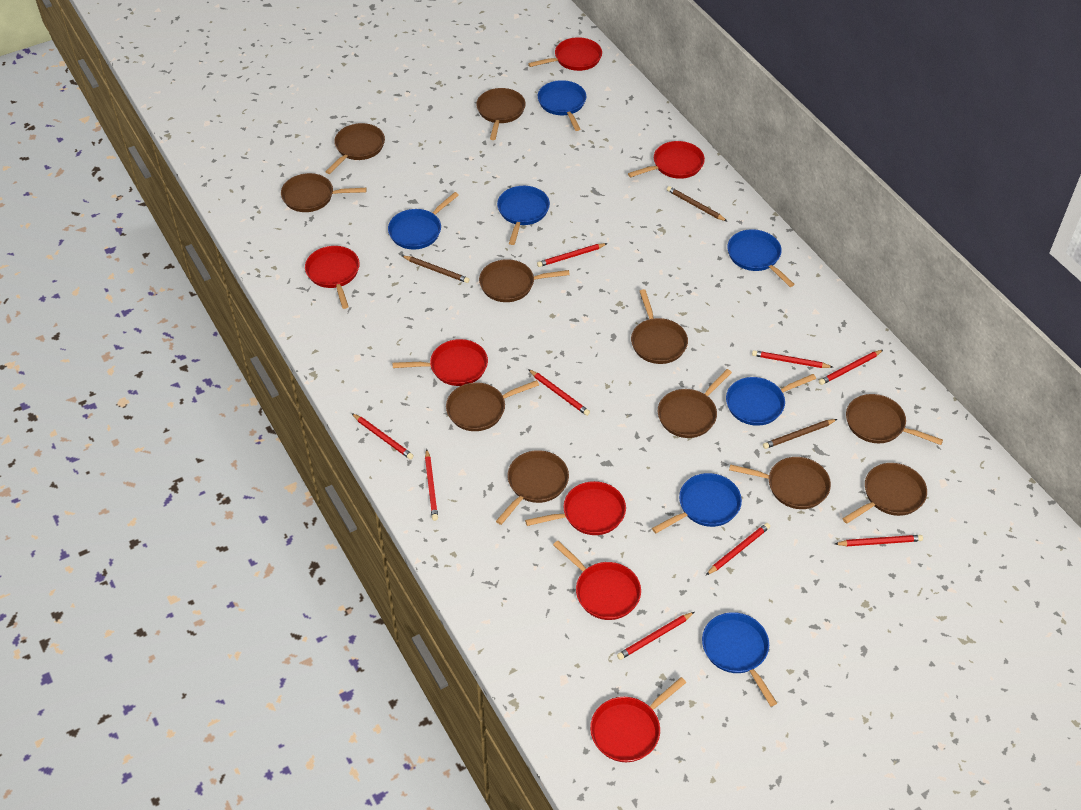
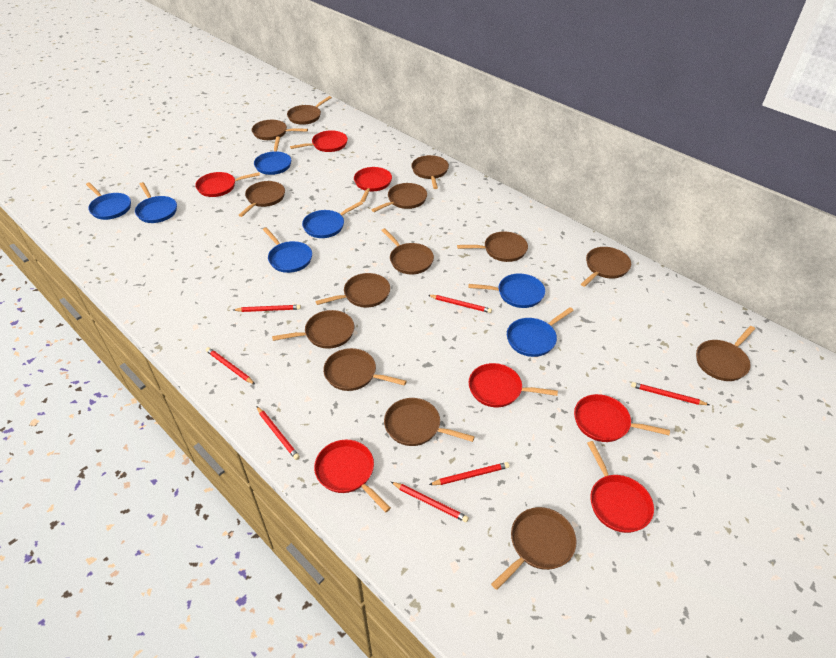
brown pan: [281,173,367,212] [325,123,385,174] [446,380,539,431] [476,88,526,140] [479,259,570,302] [496,450,569,525] [631,289,688,364] [658,369,732,438] [729,457,831,509] [842,463,927,523] [846,394,943,445] = 11 -> [239,181,285,217] [252,120,308,140] [272,310,354,349] [287,96,332,125] [315,273,390,308] [323,348,407,391] [371,183,427,212] [381,228,434,274] [384,398,475,446] [411,155,449,189] [457,231,528,262] [491,507,576,590] [581,247,631,287] [696,326,755,381] = 14
brown pencil: [402,256,470,283] [667,186,728,222] [763,419,837,449] = 3 -> none = 0
red pencil: [352,413,414,459] [425,449,438,521] [528,369,590,416] [537,243,608,267] [617,612,694,660] [706,523,770,575] [752,350,833,368] [819,350,883,385] [835,535,923,546] = 9 -> [206,347,255,384] [234,305,301,312] [256,406,300,460] [391,482,469,522] [428,295,492,313] [429,462,509,485] [631,382,709,405] = 7

